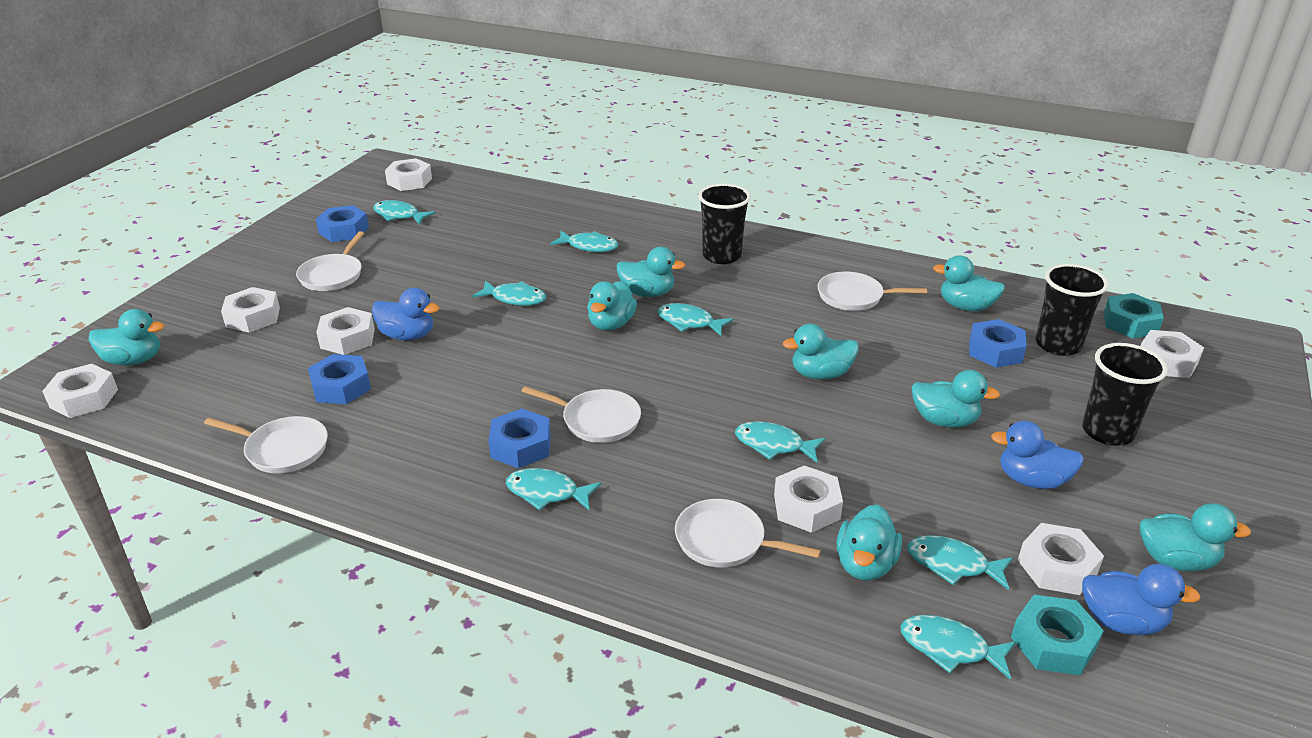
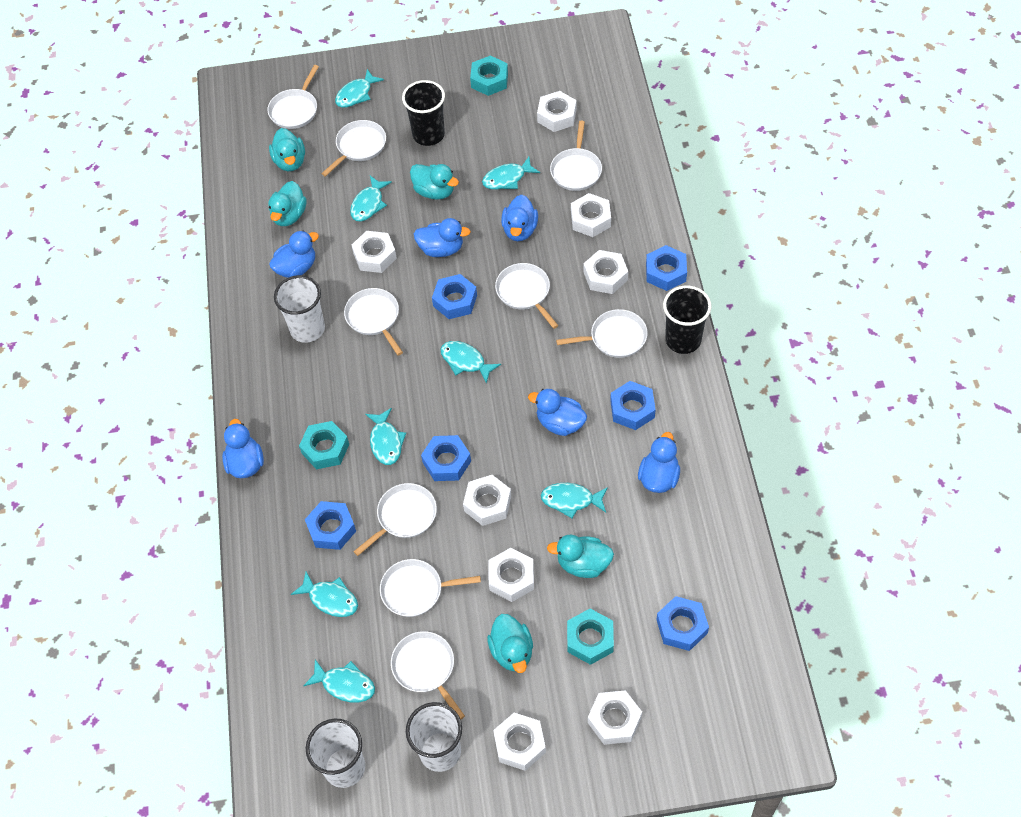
black cup: [698,184,751,264] [1036,264,1109,356] [1082,343,1168,446] = 3 -> [402,80,445,146] [663,286,712,354] = 2
blue duck: [372,288,439,340] [991,421,1084,489] [1082,564,1201,635] = 3 -> [222,419,264,478] [269,231,319,278] [414,218,471,257] [501,195,538,241] [528,389,587,436] [638,432,680,493] = 6
blue nut: [308,354,371,404] [316,205,369,242] [488,408,551,468] [969,319,1027,368] = 4 -> [305,501,356,550] [421,435,471,481] [432,274,477,319] [610,381,656,430] [646,245,687,291] [656,596,709,651] = 6
turquoise duck: [88,309,164,365] [587,281,637,331] [617,247,685,297] [783,324,859,380] [836,504,902,581] [911,370,1000,428] [933,255,1005,311] [1140,503,1251,572] = 8 -> [268,181,307,226] [269,128,305,171] [410,164,459,200] [487,614,533,673] [547,535,614,578] = 5
turquoise nut: [1011,595,1104,675] [1104,293,1164,338] = 2 -> [299,421,349,469] [470,55,508,96] [567,609,614,665] = 3
white cup: none = 0 -> [274,275,325,343] [306,719,365,788] [406,702,462,772] = 3
white nut: [42,364,118,418] [221,287,280,333] [316,307,375,355] [385,158,432,191] [774,466,843,533] [1018,523,1104,595] [1141,330,1204,378] = 7 -> [352,231,397,273] [463,475,511,526] [489,548,534,602] [493,713,546,771] [537,91,576,132] [571,193,611,237] [584,250,628,294] [588,690,642,745] = 8
white pan: [204,416,328,473] [296,231,365,291] [521,386,641,443] [675,499,821,568] [818,272,927,311] = 5 -> [267,65,319,129] [321,120,386,177] [344,288,403,355] [353,483,437,556] [380,559,481,617] [391,631,465,720] [495,263,559,329] [550,121,602,191] [556,309,648,358] = 9

